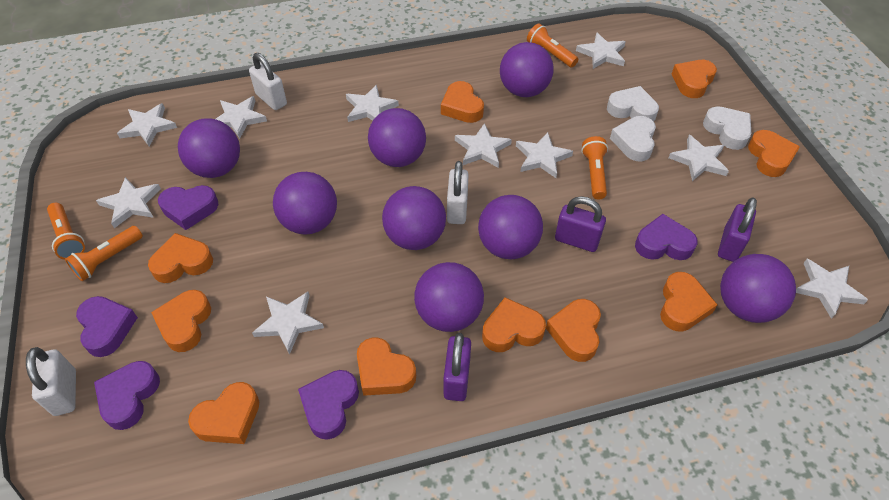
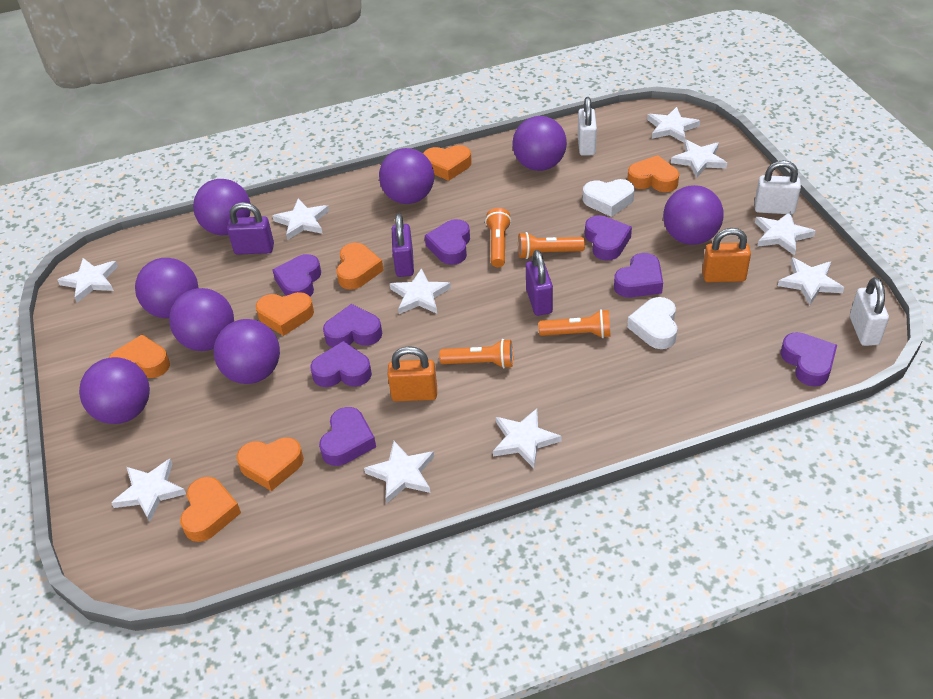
orange heart: [148,233,213,283] [151,290,211,352] [188,382,259,444] [357,337,416,396] [441,81,484,123] [482,297,546,352] [546,299,601,362] [660,272,718,332] [672,60,717,98] [748,130,800,177] = 10 -> [109,335,170,378] [180,477,241,542] [237,437,304,491] [256,292,314,336] [336,243,384,290] [423,145,472,181] [627,155,679,192] = 7
orange padlock: none = 0 -> [388,346,437,401] [702,228,751,282] = 2
purple heart: [76,296,138,357] [94,361,160,430] [158,185,218,230] [298,370,359,440] [635,214,697,260] = 5 -> [272,254,321,297] [310,341,372,387] [319,407,376,466] [323,304,382,348] [425,219,470,265] [585,215,632,261] [614,253,663,298] [781,332,837,387] = 8
white heart: [607,86,659,122] [610,116,656,161] [703,106,751,150] = 3 -> [583,179,635,217] [627,297,678,349] = 2

